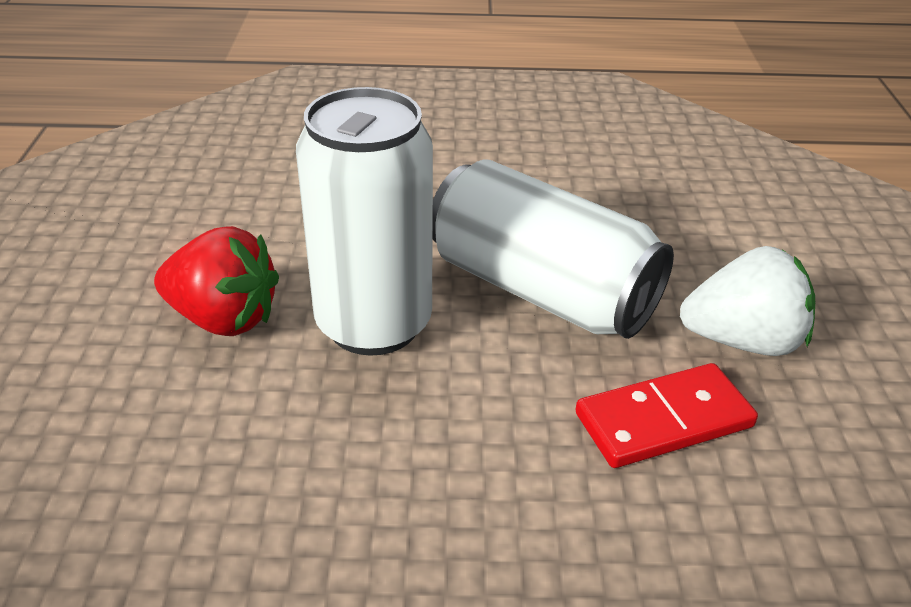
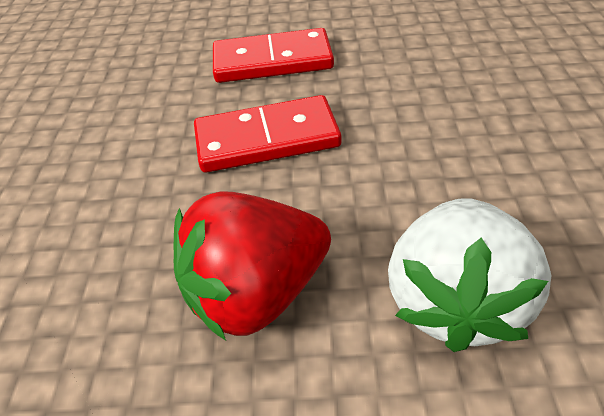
red domino: [575,363,758,468] = 1 -> [194,95,341,173] [213,28,334,83] = 2
white can: [296,87,433,356] [432,159,674,339] = 2 -> none = 0

